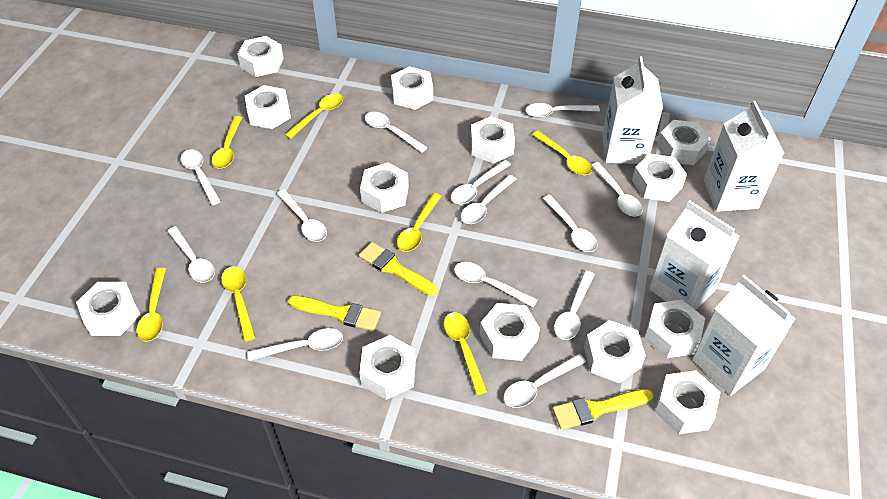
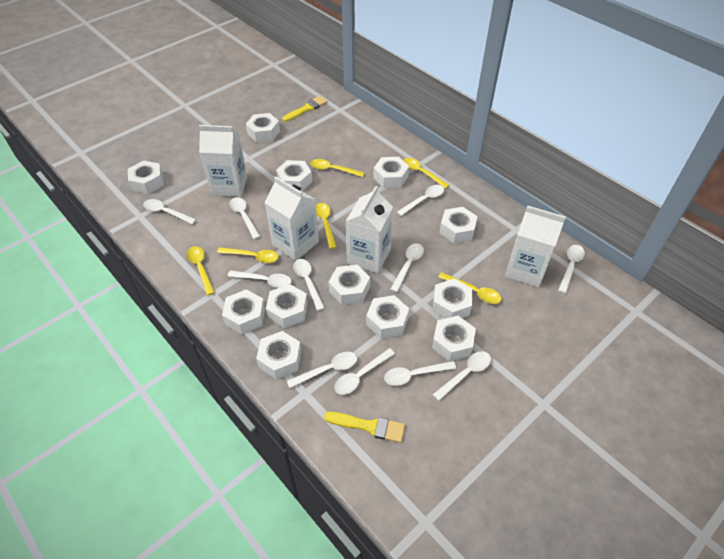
white nut: [76,282,141,336] [237,36,284,77] [245,85,291,129] [359,335,416,400] [360,162,409,213] [391,66,433,110] [470,116,515,164] [480,303,540,361] [584,320,646,383] [632,154,687,202] [644,300,705,358] [655,370,721,434] [657,120,711,165] = 13 -> [128,160,164,194] [222,290,265,334] [246,113,280,142] [256,331,301,379] [266,284,308,328] [276,160,312,191] [329,265,370,305] [366,295,409,339] [374,157,409,188] [432,316,476,362] [433,279,472,319] [439,207,478,243] = 12
white spoon: [167,226,215,283] [181,149,221,205] [248,328,343,361] [277,189,327,242] [365,112,428,153] [451,160,511,204] [454,262,538,307] [461,175,516,224] [504,354,586,408] [525,103,600,117] [542,195,597,252] [554,271,595,340] [591,162,643,217] = 13 -> [143,199,196,224] [228,270,291,288] [229,197,260,239] [287,352,357,388] [293,259,325,311] [334,348,395,395] [384,361,456,386] [390,243,424,292] [397,185,444,216] [433,351,491,401] [558,245,585,294] = 11
yellow brush: [288,296,381,331] [359,242,438,296] [552,389,653,430] = 3 -> [282,96,327,122] [324,412,405,443] = 2
yellow spoon: [137,268,166,342] [212,116,242,169] [221,266,255,342] [285,93,343,139] [397,193,442,252] [444,312,488,395] [532,131,592,175] = 7 -> [187,246,215,296] [217,247,279,263] [310,159,365,177] [316,203,336,249] [403,158,449,189] [438,272,501,304] = 6

